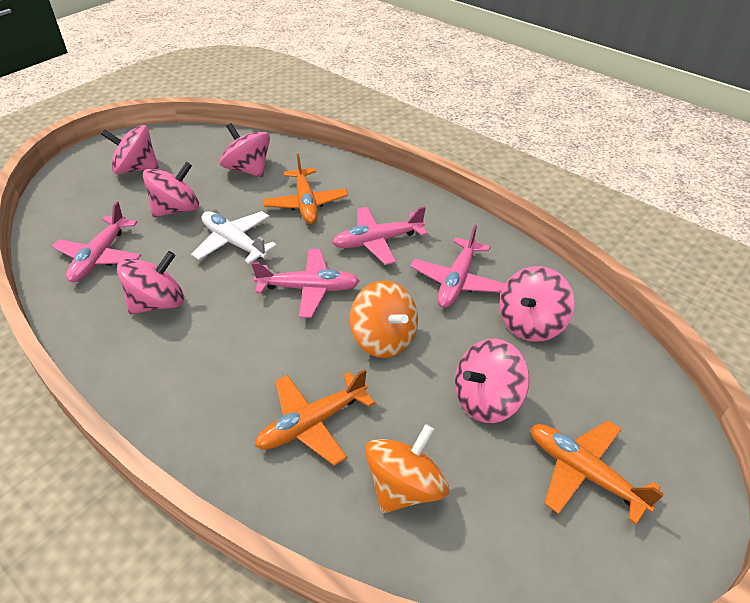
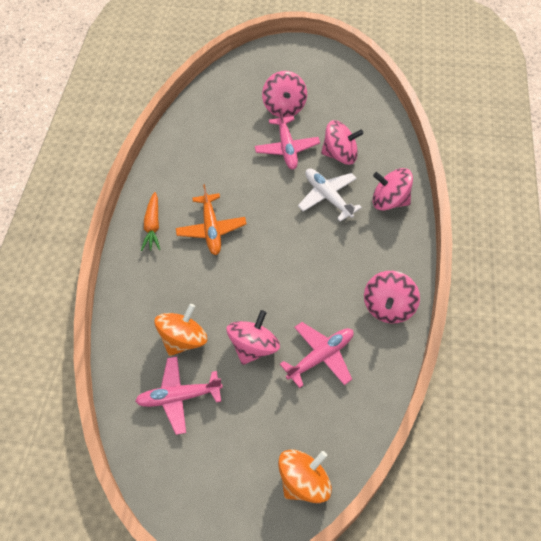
orange carrot: none = 0 -> [141,192,160,251] = 1
orange plane: [255,369,375,466] [263,154,348,224] [530,420,664,525] = 3 -> [176,184,247,255] = 1
pink plane: [52,202,141,282] [251,249,360,318] [332,206,427,265] [410,225,506,308] = 4 -> [135,357,223,435] [255,107,320,170] [280,322,354,388] = 3
pink spinning top: [101,125,159,174] [117,251,184,314] [143,162,199,217] [220,123,270,177] [455,338,529,423] [499,266,575,342] = 6 -> [226,310,280,365] [262,71,307,118] [321,120,364,165] [364,271,420,323] [372,168,413,211] = 5

